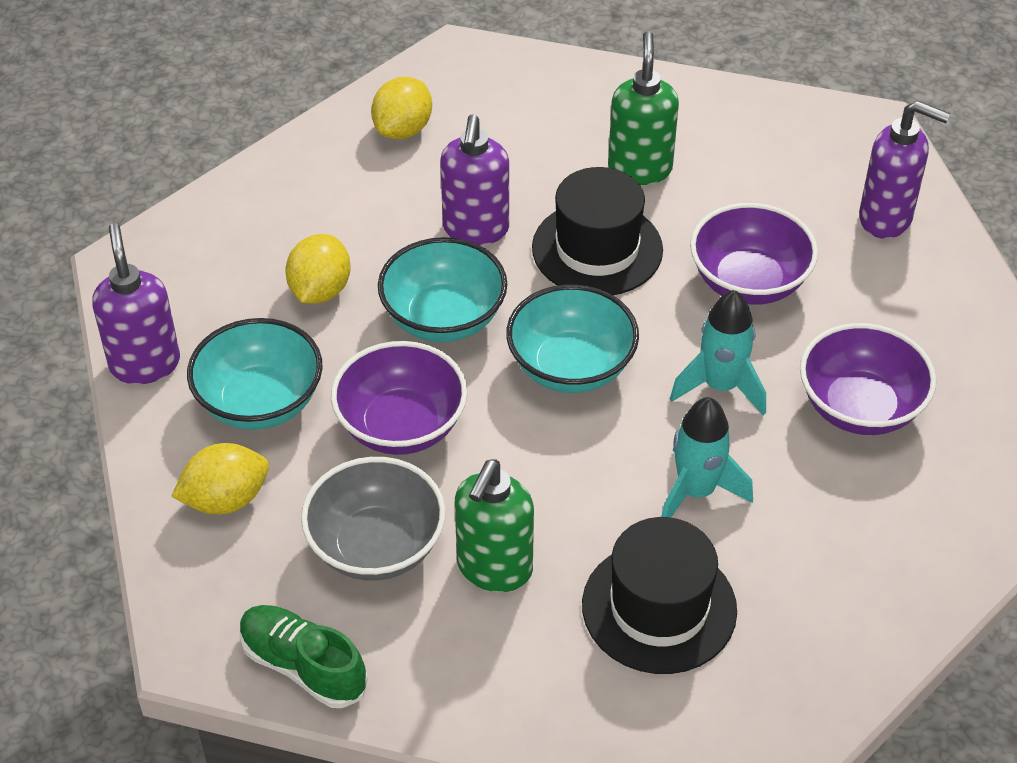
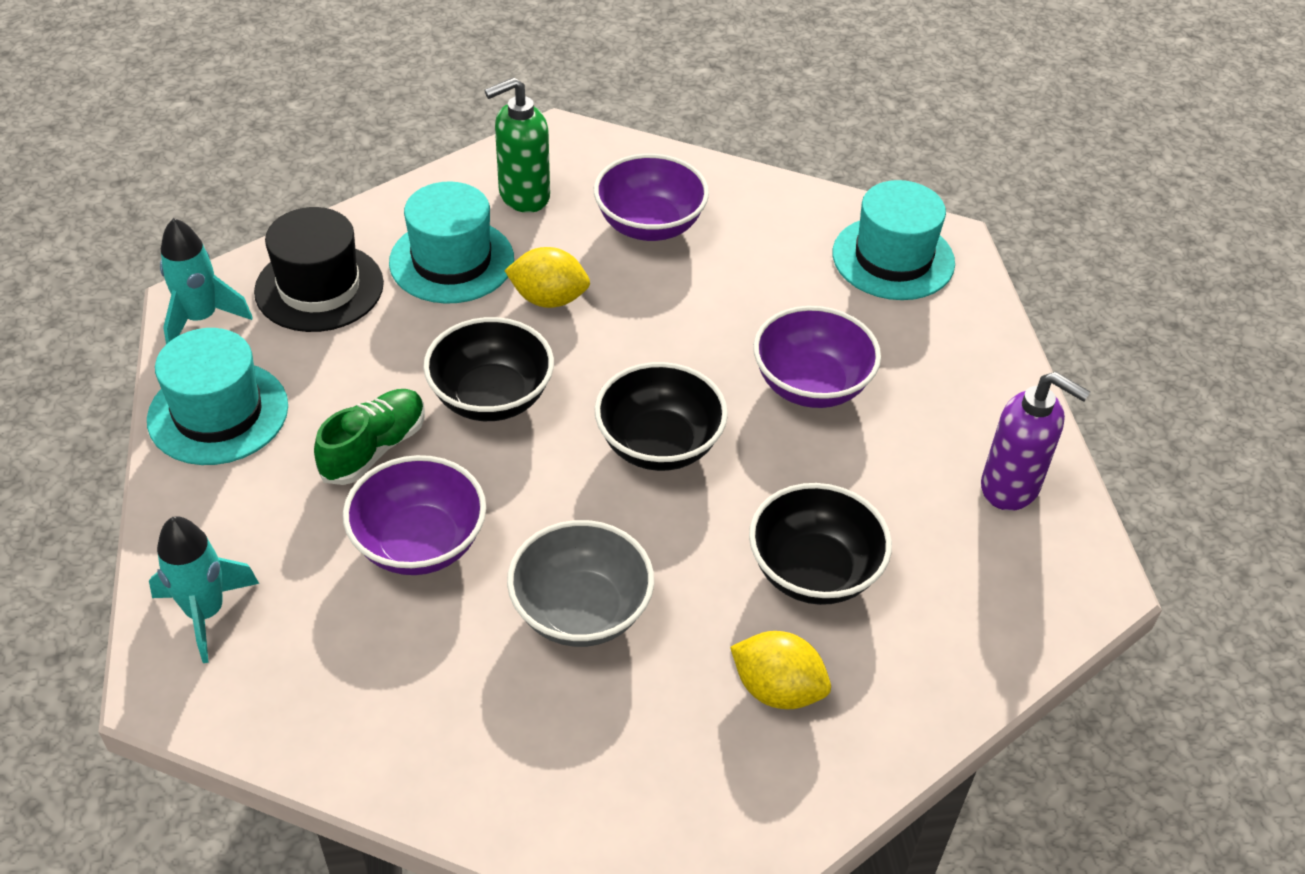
black bowl: none = 0 -> [423,317,554,421] [594,362,728,471] [749,483,892,605] = 3
black hat: [532,167,663,295] [582,517,737,674] = 2 -> [254,207,384,332] = 1
green soap dispenser: [455,459,534,592] [608,31,679,185] = 2 -> [484,77,550,213] = 1
purple soap dispenser: [92,223,180,384] [440,114,509,245] [859,101,950,239] = 3 -> [981,372,1090,511] = 1
turquoise bowl: [187,318,323,430] [378,237,507,342] [506,285,639,393] = 3 -> none = 0
turquoise hat: none = 0 -> [147,328,288,465] [389,182,514,304] [833,180,955,300] = 3
yellow lemon: [171,443,269,515] [285,234,350,304] [371,77,432,139] = 3 -> [504,247,590,308] [730,631,831,709] = 2

